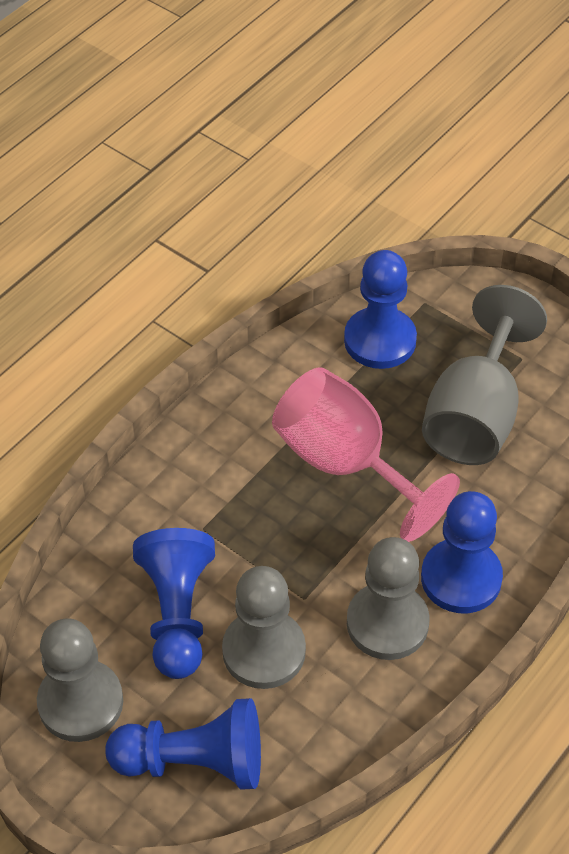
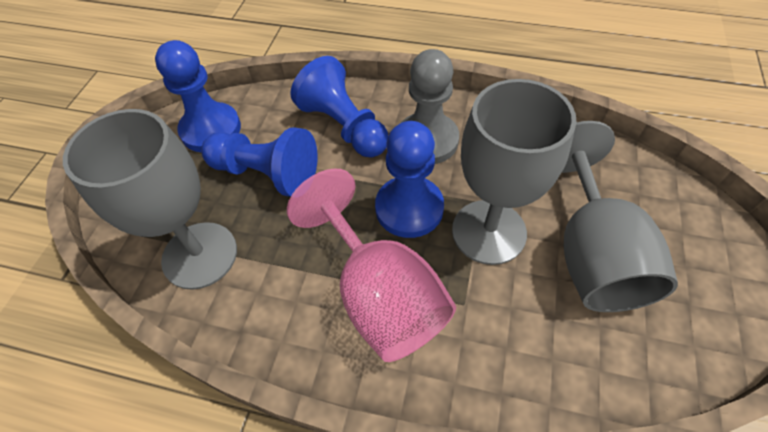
grey goblet: [422,285,547,465] = 1 -> [63,109,237,290] [452,79,577,265] [562,121,678,312] = 3
grey pawn: [37,618,123,742] [222,566,306,689] [347,537,430,660] = 3 -> [401,49,459,164] = 1

